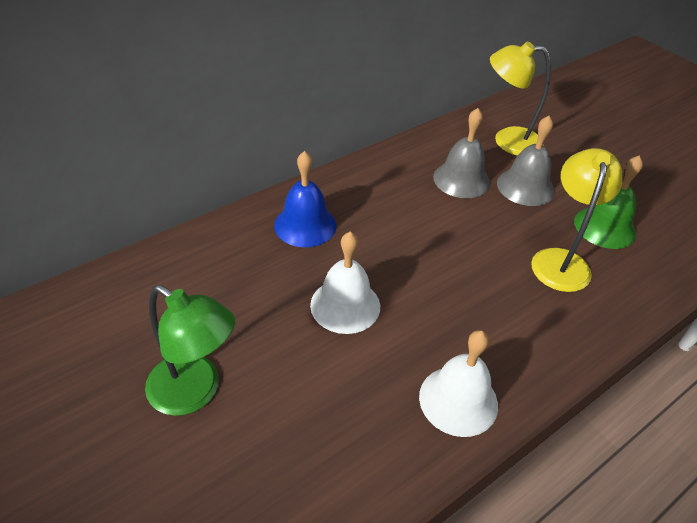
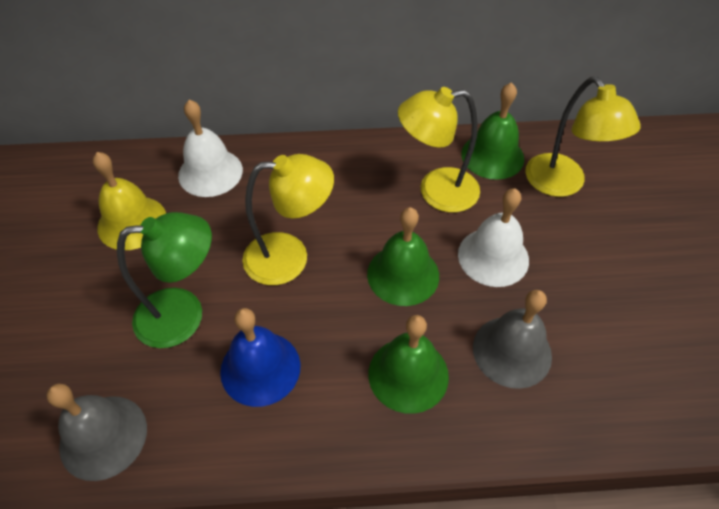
green bell: [574,156,643,249] = 1 -> [367,207,439,306] [368,315,449,414] [461,82,524,180] = 3
yellow bell: none = 0 -> [93,152,166,250] = 1
yellow lamp: [490,42,551,156] [531,148,623,292] = 2 -> [242,154,334,285] [398,87,480,212] [525,77,641,197] = 3

